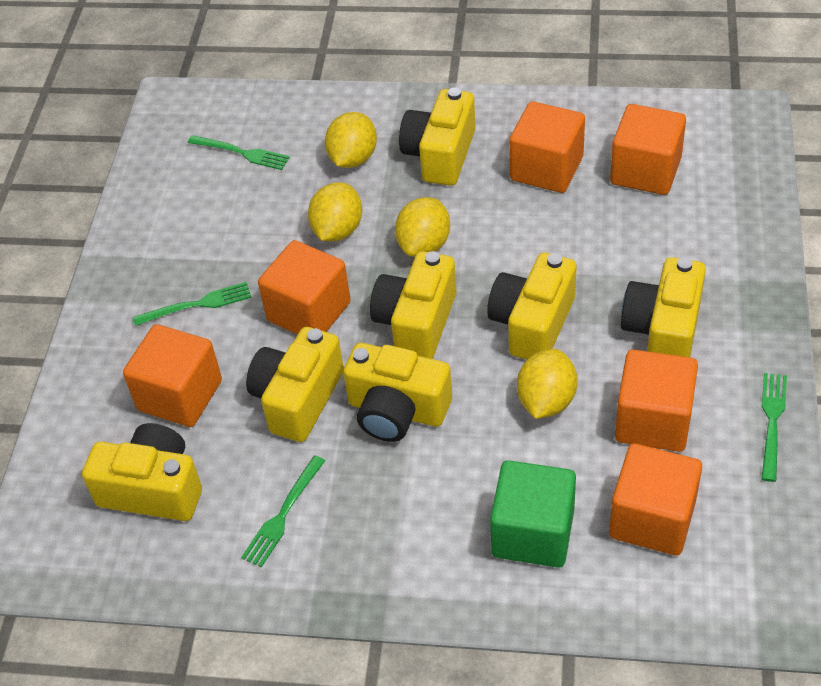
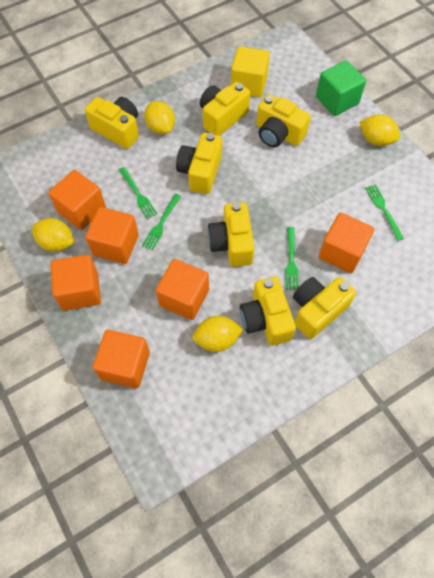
yellow cube: none = 0 -> [231,46,270,97] = 1

